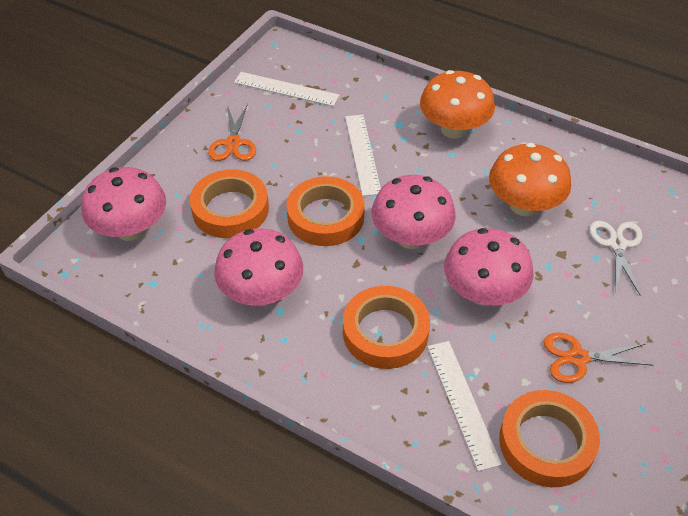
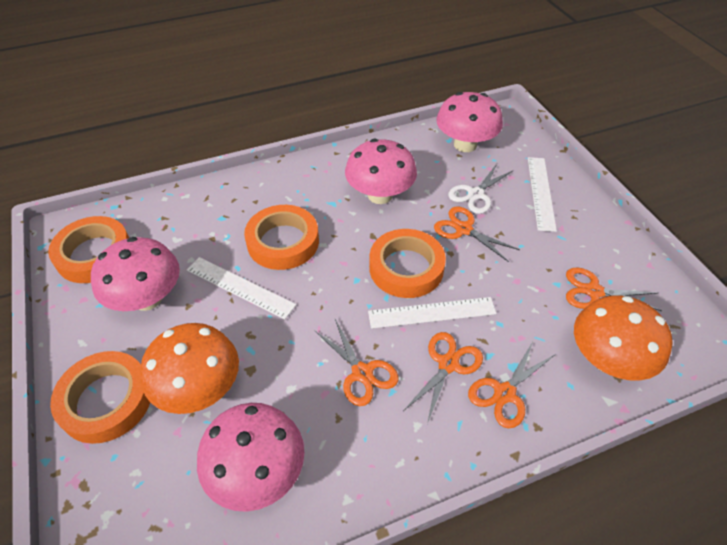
orange scissors: [208,104,256,161] [544,333,653,383] = 2 -> [314,319,398,406] [403,332,483,424] [434,207,520,262] [468,342,554,428] [566,267,662,311] = 5

